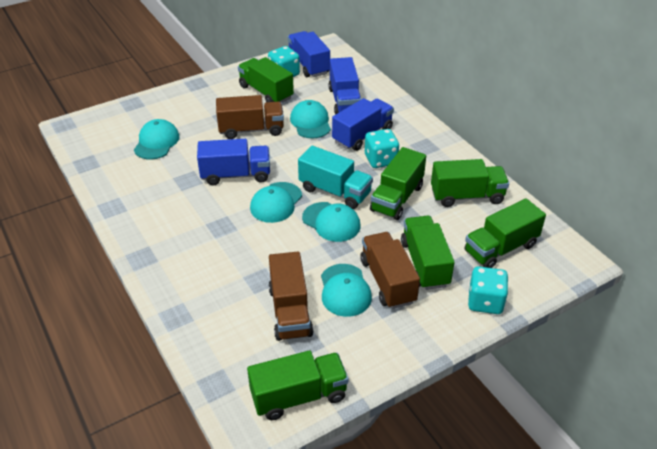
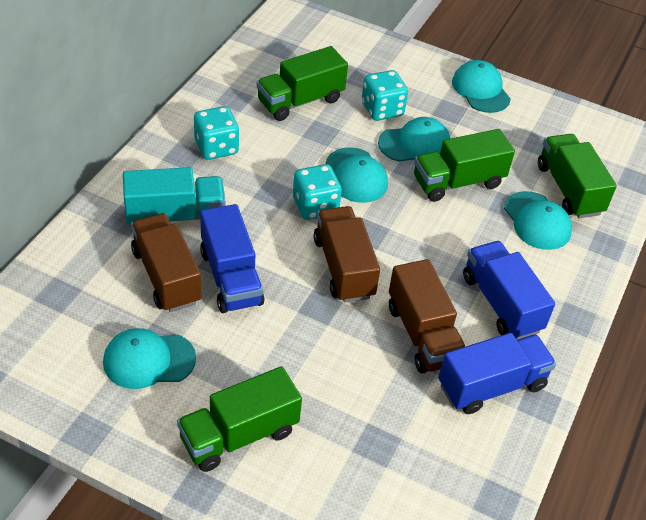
blue truck: [197,139,270,185] [288,31,330,77] [328,57,361,115] [332,98,394,151] = 4 -> [200,204,264,313] [438,333,556,414] [463,241,555,340] = 3
green truck: [238,57,294,103] [247,351,348,420] [370,147,426,220] [401,216,455,290] [431,159,509,207] [465,199,546,268] = 6 -> [177,366,302,472] [257,46,348,121] [414,129,515,202] [538,134,617,218] = 4

